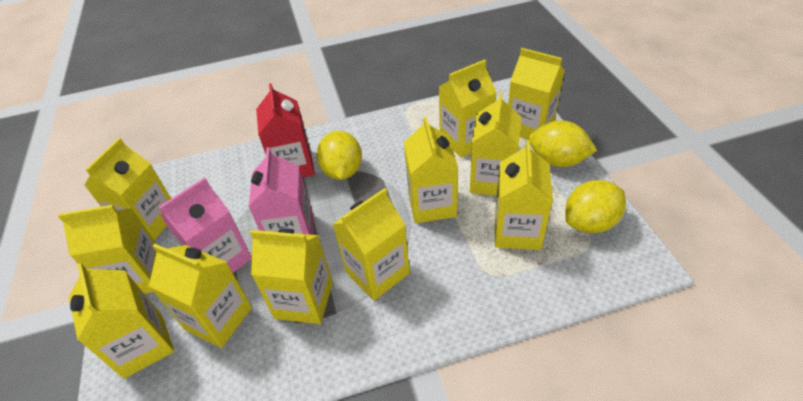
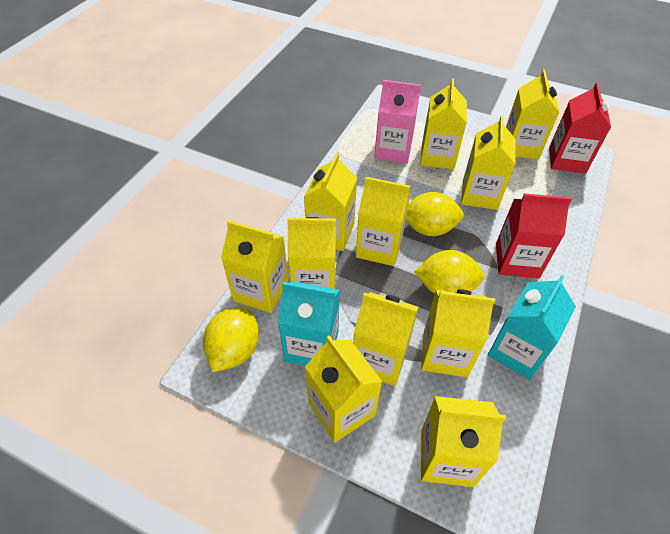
pink carton: [159,177,252,273] [248,147,314,235] = 2 -> [374,80,421,163] = 1
red carton: [256,83,315,178] = 1 -> [496,193,572,278] [549,82,611,174] = 2
turquoise carton: none = 0 -> [278,281,340,366] [488,275,576,380] = 2

